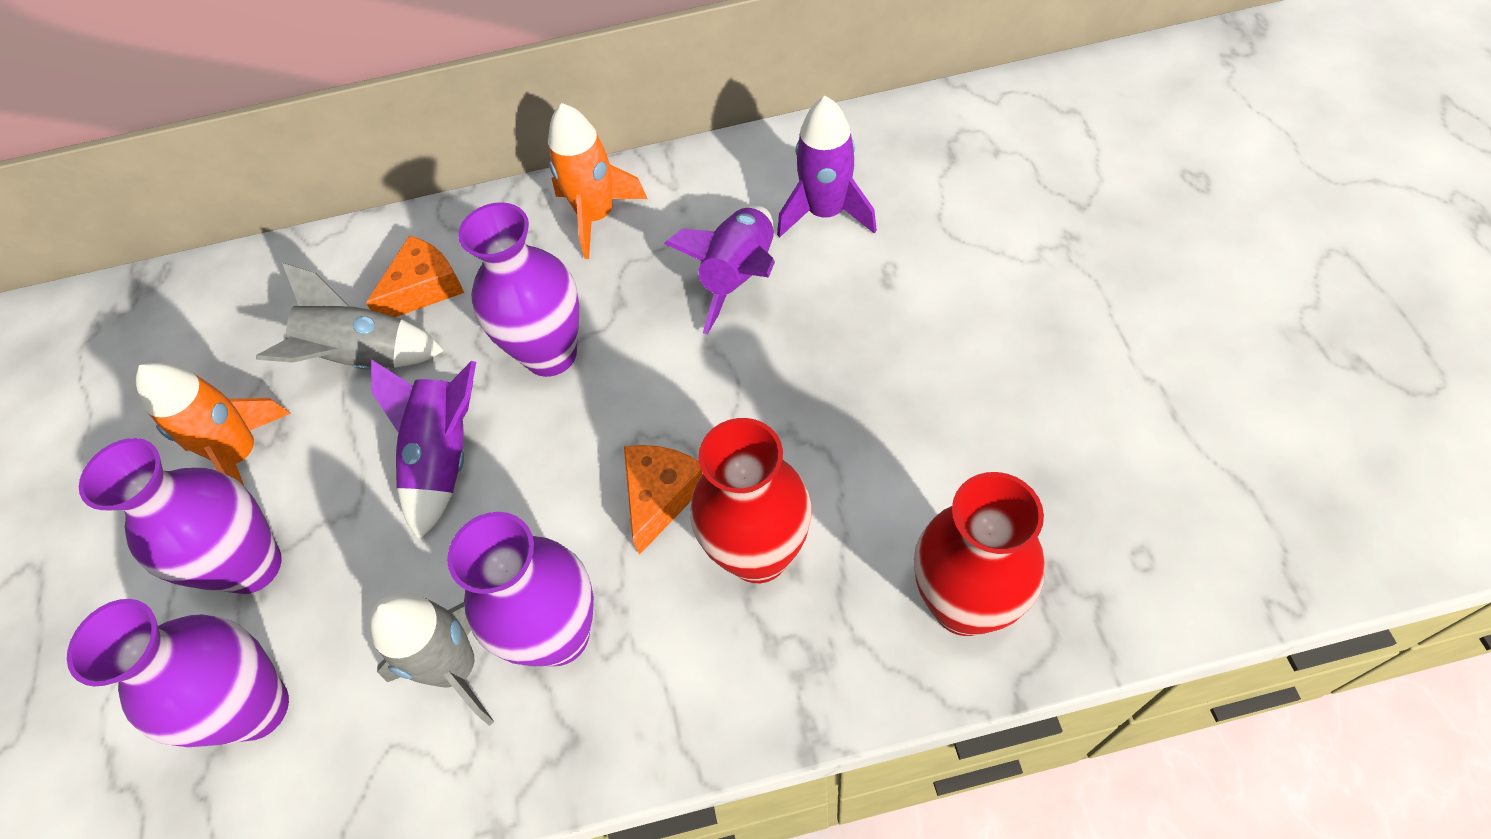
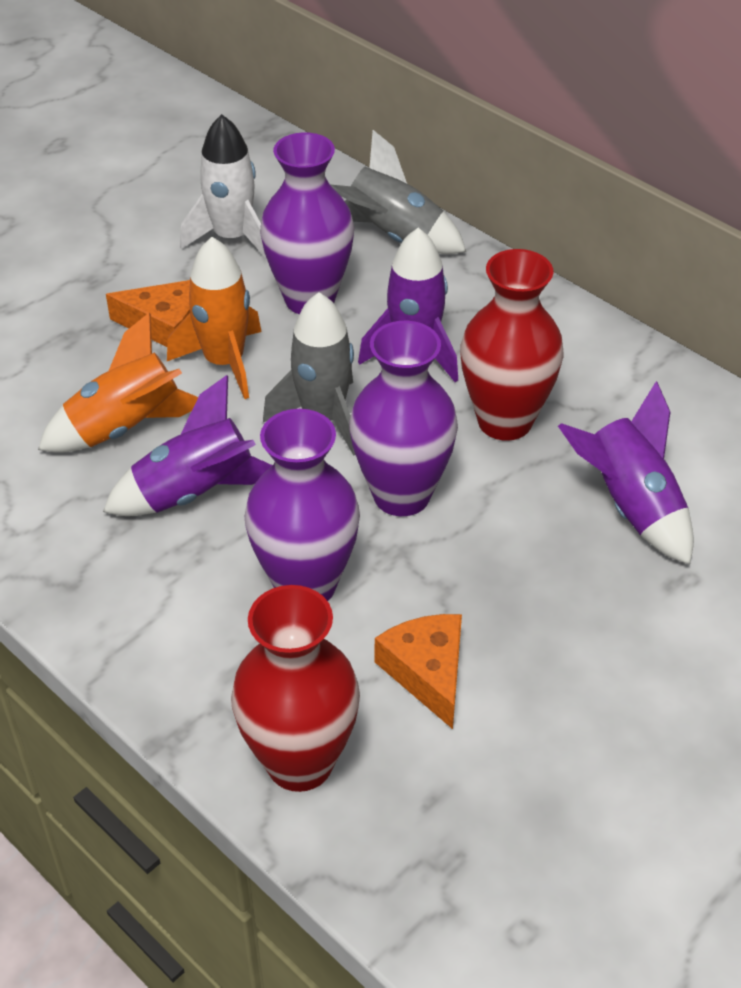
purple vase: [67,599,289,747] [79,438,282,594] [447,512,594,666] [458,202,579,377] = 4 -> [245,409,360,601] [260,132,354,314] [349,321,458,516] = 3
white rocket: none = 0 -> [180,114,267,259] = 1

